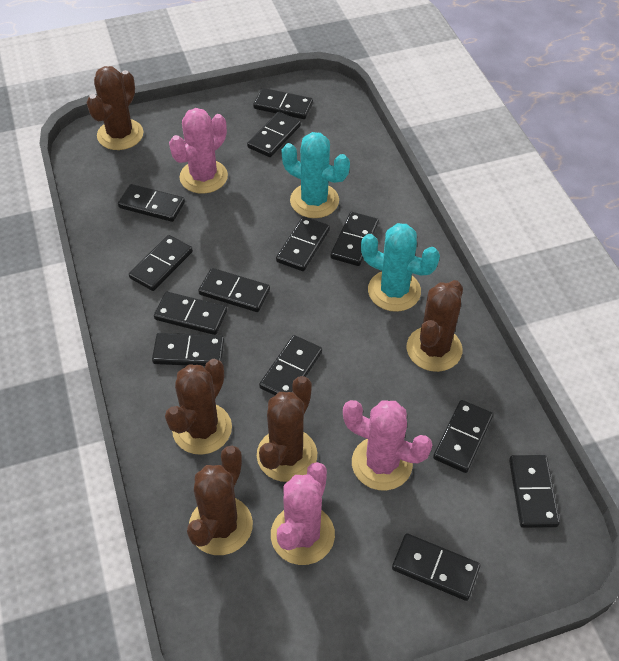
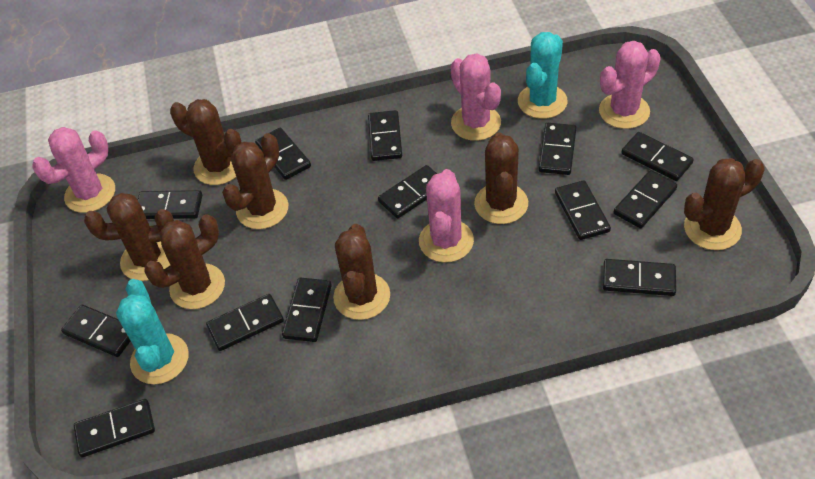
brown cactus: [87,66,143,150] [165,359,232,455] [187,446,253,555] [257,376,317,482] [407,280,463,372] = 5 -> [84,193,174,281] [144,214,225,309] [170,99,241,185] [222,133,288,229] [333,224,390,320] [474,133,528,224] [684,158,764,250] = 7
pink cactus: [169,108,228,194] [271,462,335,565] [343,400,432,491] = 3 -> [32,127,115,213] [419,169,474,263] [450,53,501,141] [599,41,661,129] = 4

